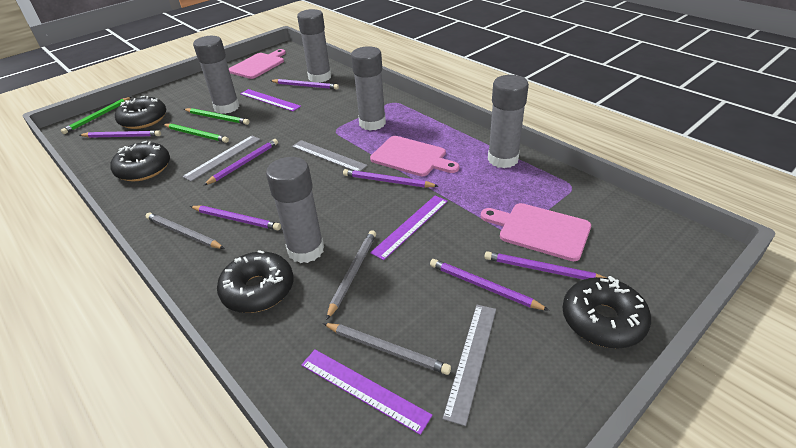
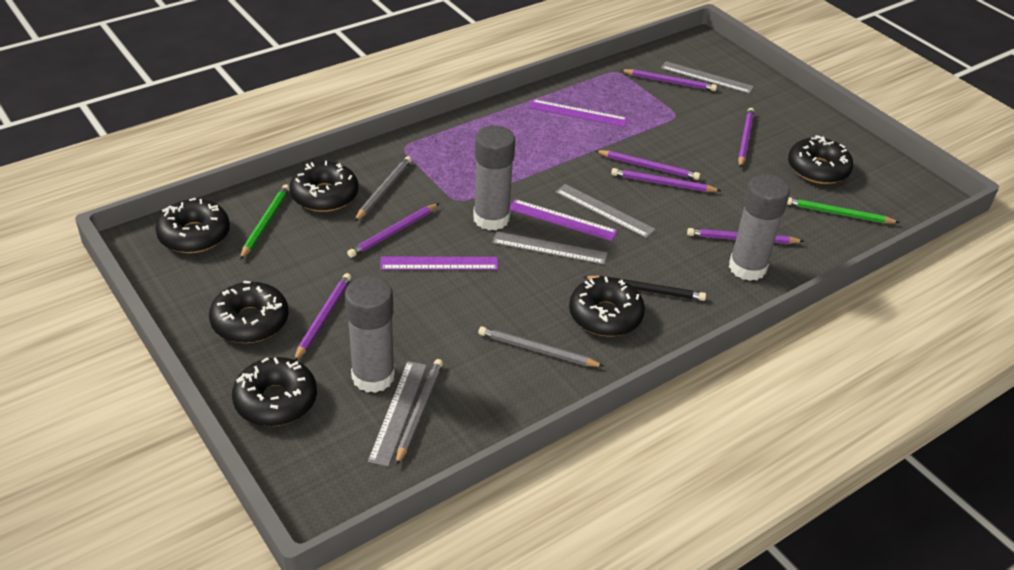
black donut: [110,141,170,181] [115,96,166,129] [217,250,294,313] [562,276,651,348] = 4 -> [155,198,230,253] [209,281,289,343] [232,357,317,426] [290,161,359,212] [569,277,645,336] [788,135,853,184] = 6
black pencil: none = 0 -> [584,275,706,301] = 1
green pencil: [61,97,131,134] [163,123,229,143] [184,108,249,125] = 3 -> [240,184,290,260] [787,197,900,223] = 2
grey glue stick: [193,36,240,114] [266,157,324,263] [297,9,331,83] [351,46,386,131] [488,75,529,168] = 5 -> [345,276,395,393] [473,126,515,230] [729,174,790,281] = 3
grey ruler: [182,136,261,181] [292,140,368,171] [443,305,496,426] = 3 -> [368,361,427,467] [492,231,608,265] [556,184,656,238] [661,61,754,94] = 4
pink cutting board: [229,49,286,79] [370,136,459,176] [481,203,591,261] = 3 -> none = 0

